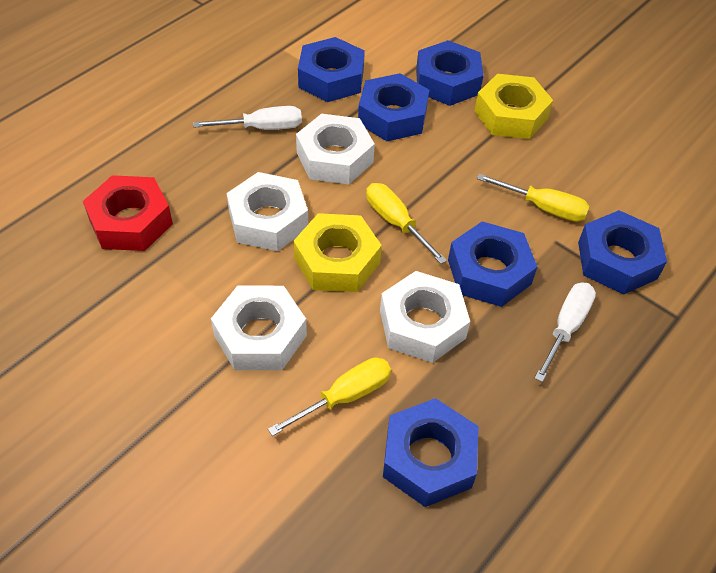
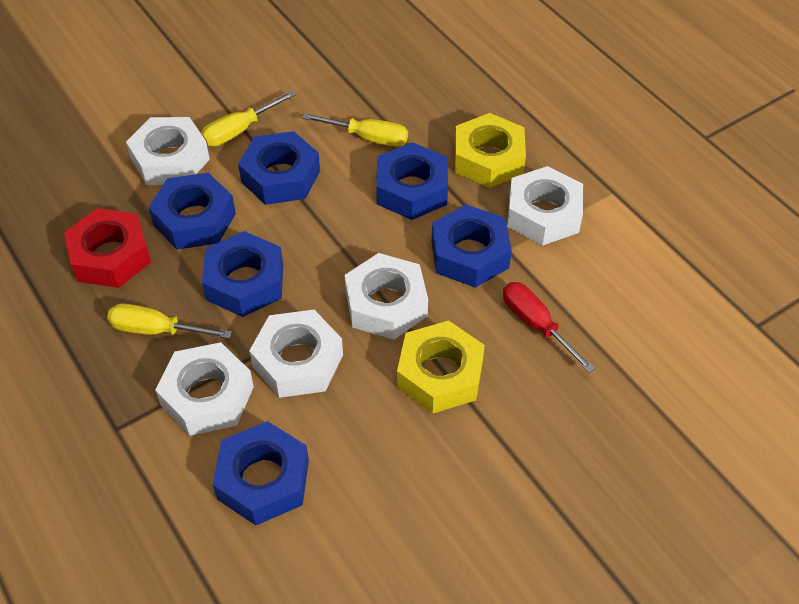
red screwdriver: none = 0 -> [503,282,595,373] = 1
white nut: [211,286,307,370] [227,172,308,251] [296,114,375,184] [380,271,470,363] = 4 -> [126,117,210,185] [155,342,254,436] [249,310,343,398] [345,253,428,340] [507,166,583,246] = 5
white screwdriver: [193,106,302,130] [534,282,596,382] = 2 -> none = 0

